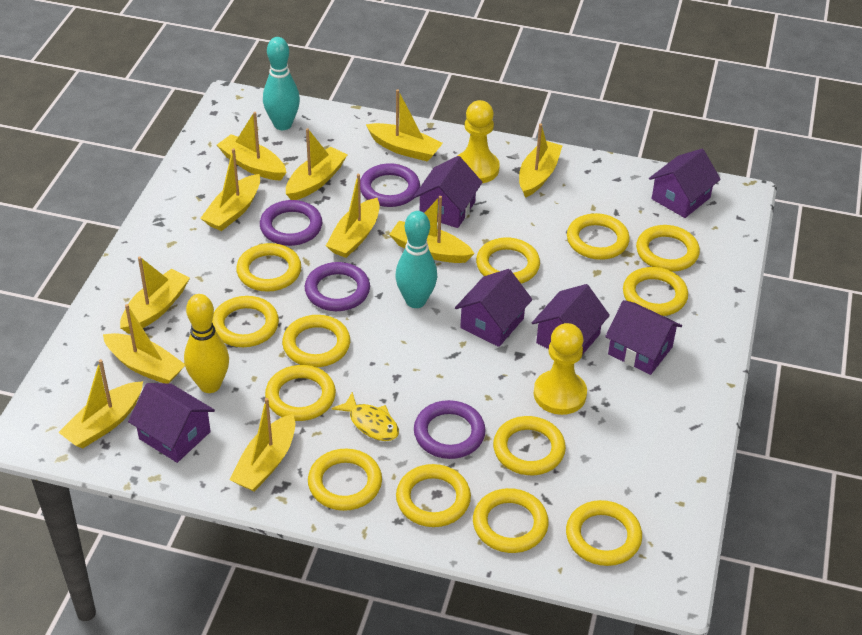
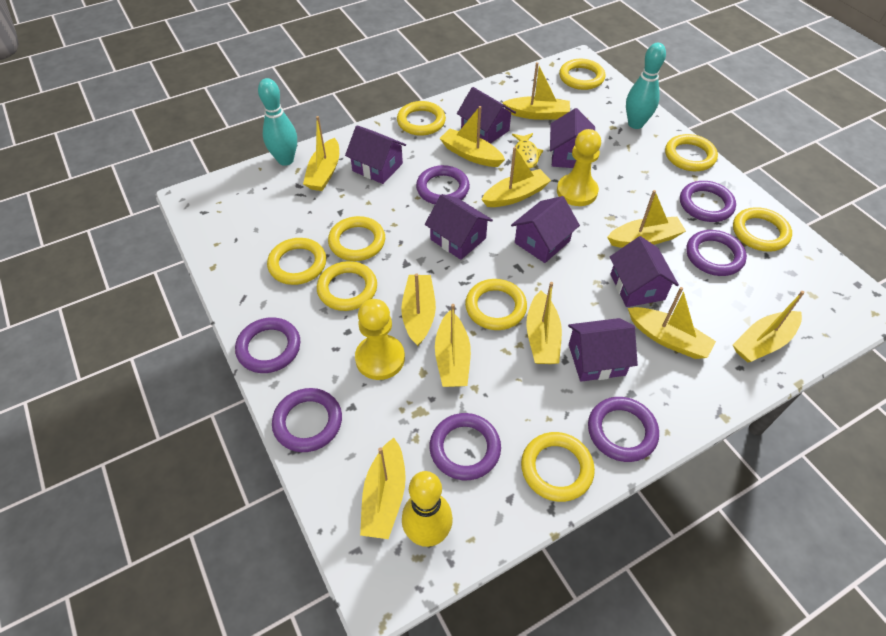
purple house: [128,383,215,463] [414,156,482,228] [455,269,532,347] [532,284,610,355] [605,300,682,375] [649,149,721,218] = 6 -> [345,125,406,184] [425,194,493,260] [457,87,516,144] [511,196,580,263] [550,108,595,168] [568,318,638,382] [610,236,679,307] = 7
purple ring: [260,200,322,246] [305,262,370,311] [360,163,420,207] [414,400,486,459] = 4 -> [235,317,300,373] [272,388,342,452] [416,165,470,204] [430,413,501,480] [588,397,659,462] [680,181,736,222] [686,230,747,276] = 7
yellow ring: [212,296,279,347] [236,243,301,292] [265,365,336,421] [282,315,350,367] [308,449,382,511] [396,464,471,527] [473,488,549,553] [476,237,540,283] [493,416,566,475] [566,500,642,566] [567,213,630,260] [623,267,688,316] [636,225,700,272] = 13 -> [267,238,326,285] [317,261,377,311] [328,216,385,261] [397,101,446,136] [465,279,527,330] [521,432,595,502] [559,59,605,90] [665,134,718,171] [733,207,792,252] = 9

